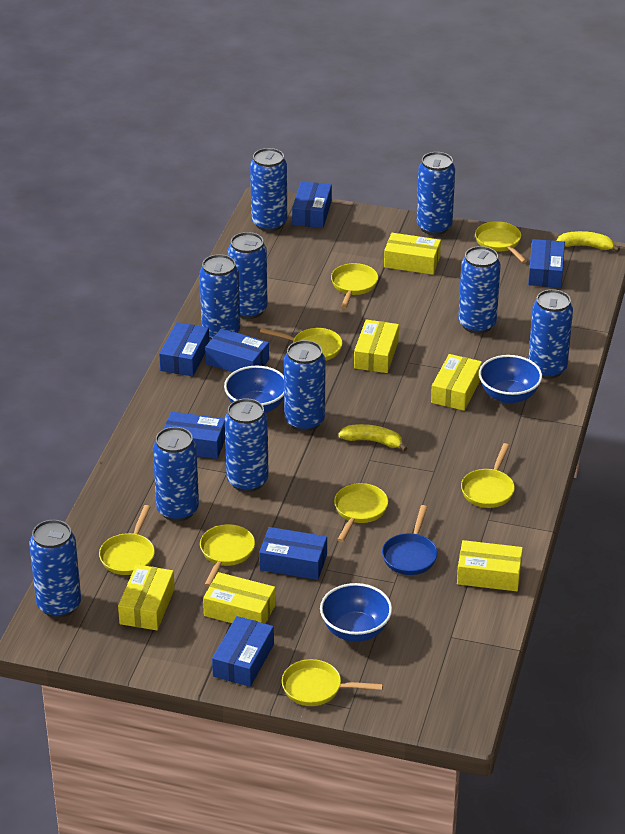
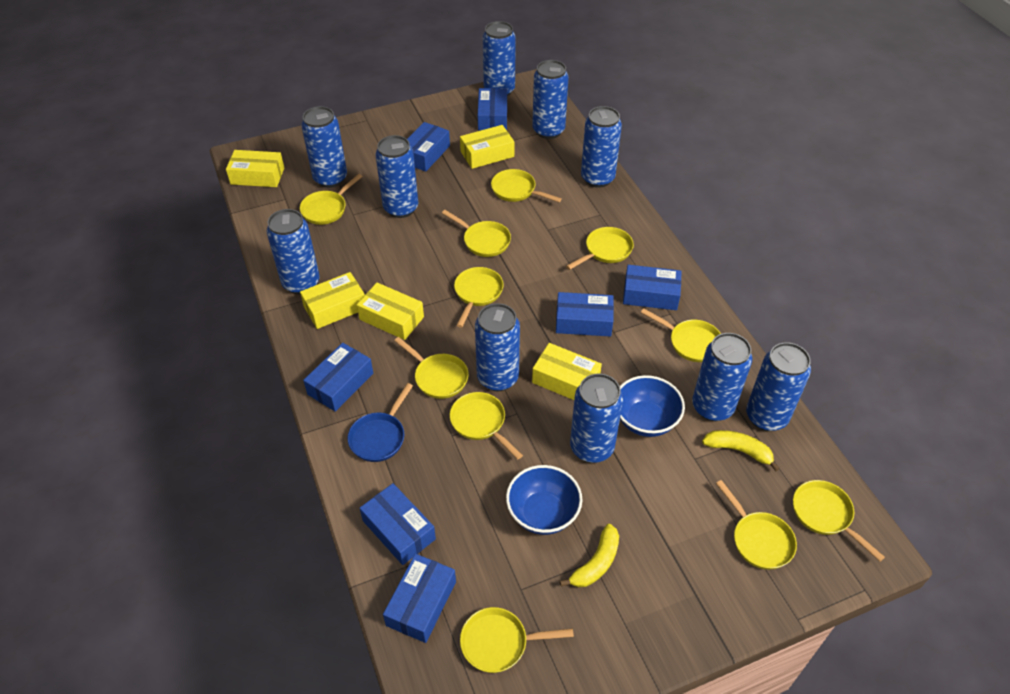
blue bowl: [224,366,284,413] [320,583,392,642] [479,355,542,404] = 3 -> [506,465,582,535] [620,375,685,437] = 2
yellow box: [118,564,175,630] [203,572,276,624] [354,319,399,373] [384,233,441,275] [431,354,482,411] [457,540,523,591] = 6 -> [226,150,284,187] [300,272,365,329] [357,282,424,340] [460,125,515,169] [532,343,602,400] = 5
yellow pan: [99,505,155,575] [200,524,255,587] [260,328,342,361] [282,659,383,706] [331,263,378,309] [334,483,388,542] [461,443,515,508] [475,221,527,263] = 8 -> [300,174,363,225] [394,337,469,399] [442,210,511,257] [450,392,523,459] [454,267,504,328] [460,607,574,673] [491,169,562,202] [566,227,634,270] [641,308,721,362] [716,480,797,570] [793,480,885,561] = 11

